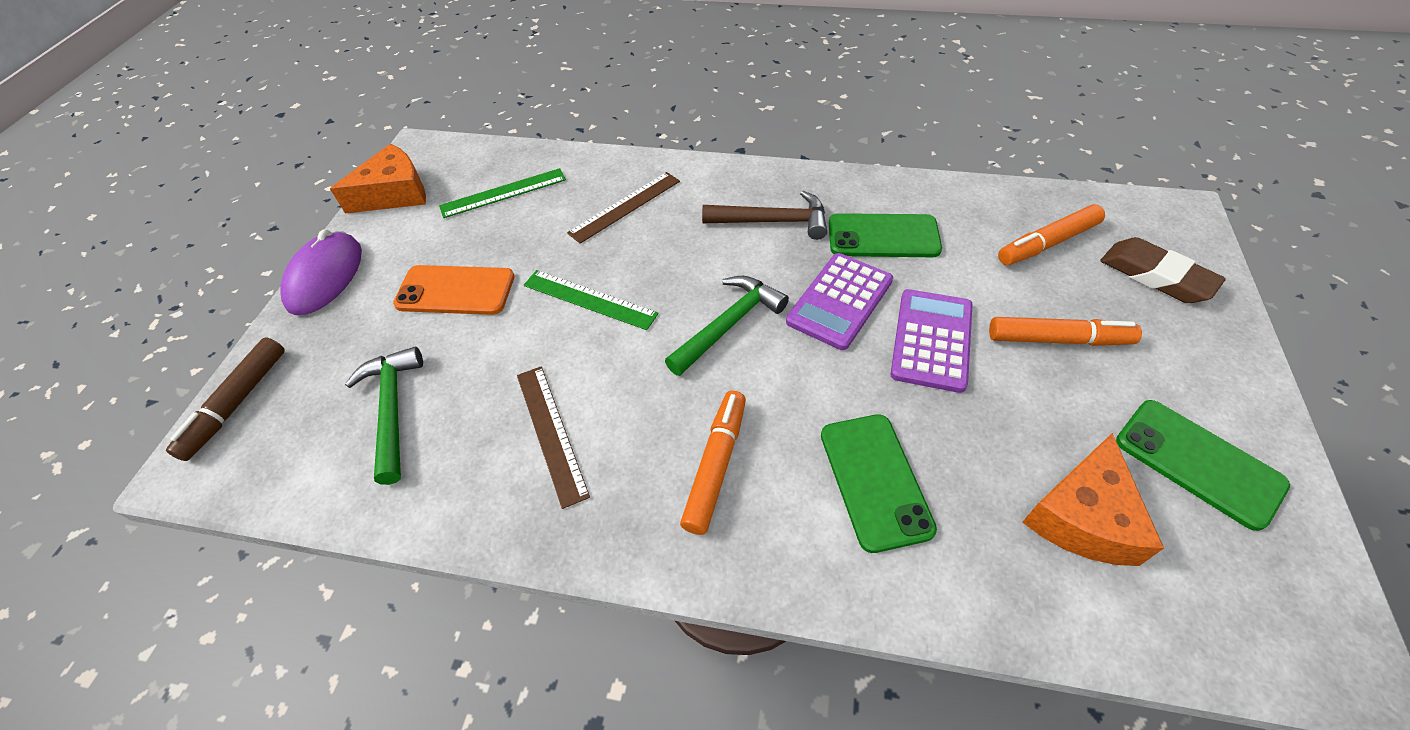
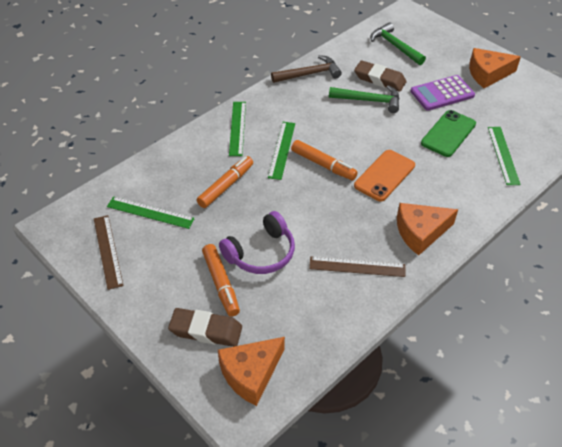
brown eraser: [1100,237,1226,303] = 1 -> [168,308,242,347] [354,60,406,92] = 2
brown marker: [166,337,285,461] = 1 -> none = 0
green phone: [821,414,937,553] [829,213,942,257] [1116,400,1290,531] = 3 -> [421,110,476,157] = 1
green ruler: [439,168,566,218] [524,270,659,330] = 2 -> [107,196,195,229] [229,102,246,156] [268,122,295,180] [488,127,521,185] = 4
orange cheese: [330,144,426,213] [1023,433,1164,566] = 2 -> [218,337,285,406] [397,203,458,256] [469,48,521,88] = 3
purple calculator: [786,253,893,350] [891,289,973,393] = 2 -> [410,75,475,111] = 1
purple headphones: none = 0 -> [219,211,295,274] = 1
purple mouse: [280,229,362,315] = 1 -> none = 0

